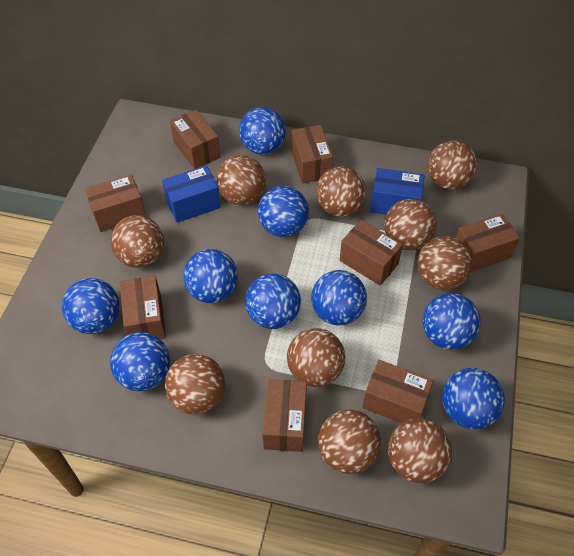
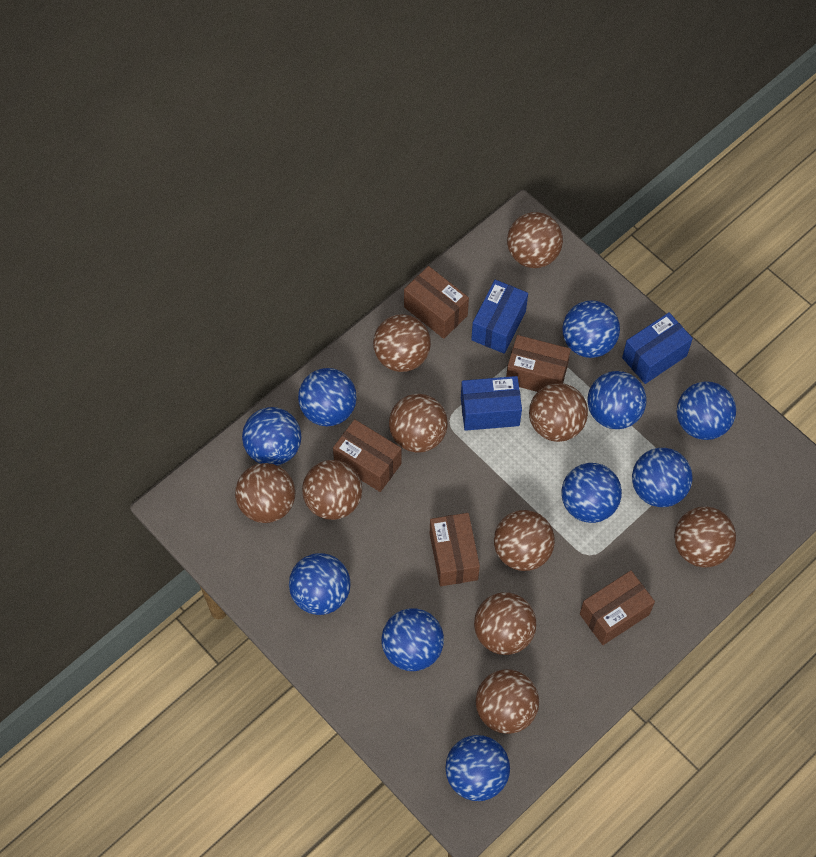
blue ball: [62,278,119,334] [110,332,170,391] [183,249,238,303] [239,107,286,155] [245,273,301,329] [258,186,309,237] [311,270,367,326] [423,293,481,350] [442,368,505,429] = 9 -> [242,407,301,466] [289,553,351,615] [298,368,357,426] [381,608,444,671] [445,735,510,801] [562,300,620,358] [562,463,622,523] [587,371,647,429] [632,448,692,507] [677,381,736,440] = 10
blue box: [162,165,221,223] [370,168,425,215] = 2 -> [461,376,522,431] [471,280,528,354] [622,312,693,384] = 3
brown box: [85,175,146,232] [120,276,166,339] [170,110,220,169] [262,379,307,452] [291,125,333,183] [340,220,403,286] [362,360,434,423] [456,214,520,272] = 8 -> [333,419,402,492] [404,266,469,339] [430,513,480,586] [506,335,571,392] [580,570,655,645] = 5

